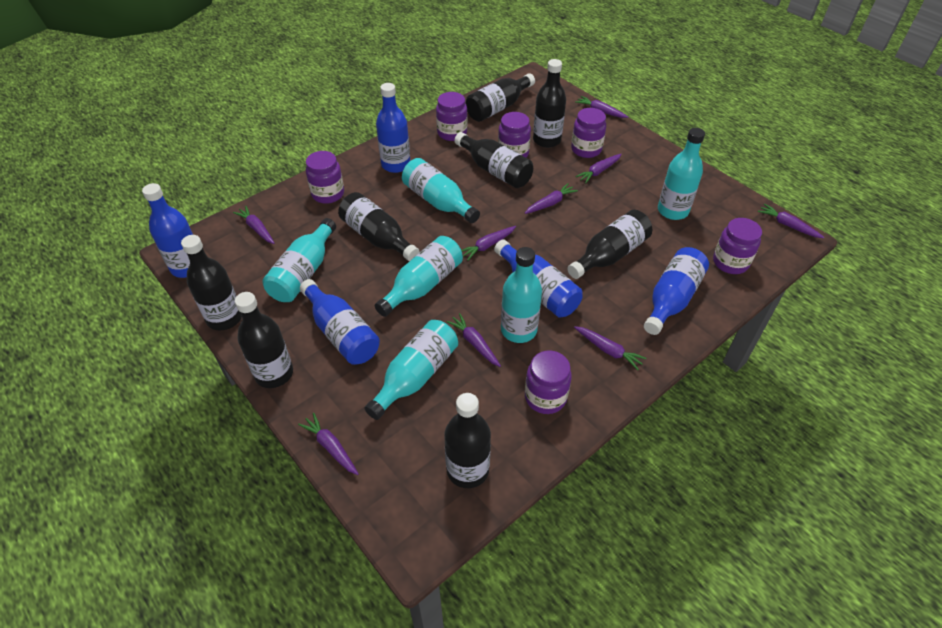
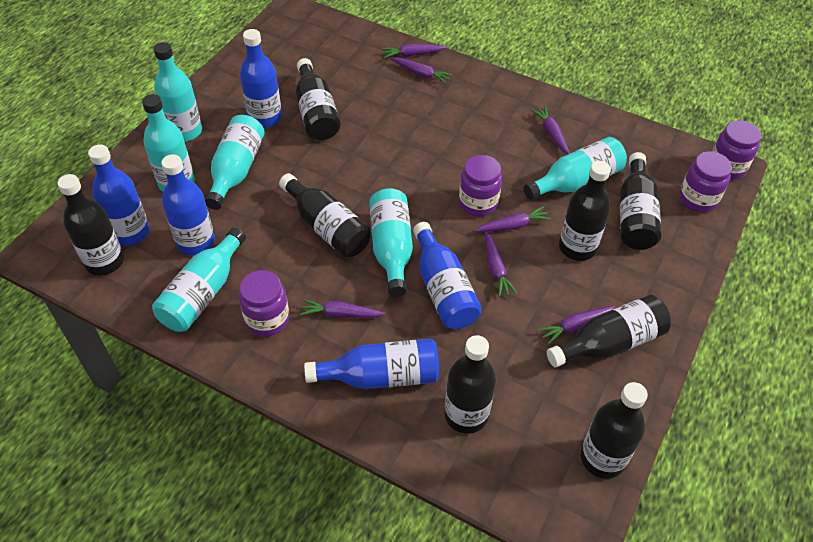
purple carrot: [233,206,275,244] [298,413,359,475] [446,313,501,367] [461,226,516,261] [525,183,578,214] [574,326,647,370] [575,96,628,118] [575,154,622,184] [758,204,824,238] = 9 -> [299,299,385,318] [382,44,447,58] [390,57,453,84] [475,206,551,232] [485,232,517,297] [531,106,570,154] [538,306,615,345] = 7
purple jar: [306,151,344,204] [436,92,468,141] [498,112,531,158] [525,350,572,414] [571,108,606,158] [713,218,762,274] = 6 -> [239,270,289,336] [459,155,502,216] [679,152,732,212] [712,120,761,180] = 4

